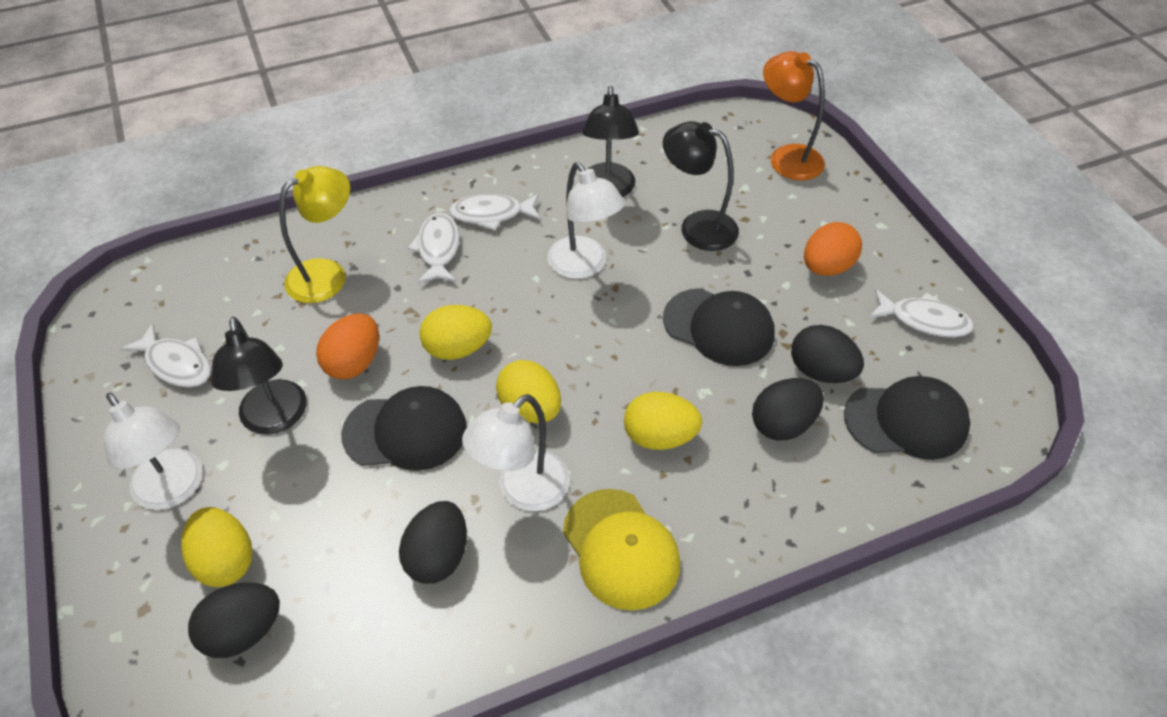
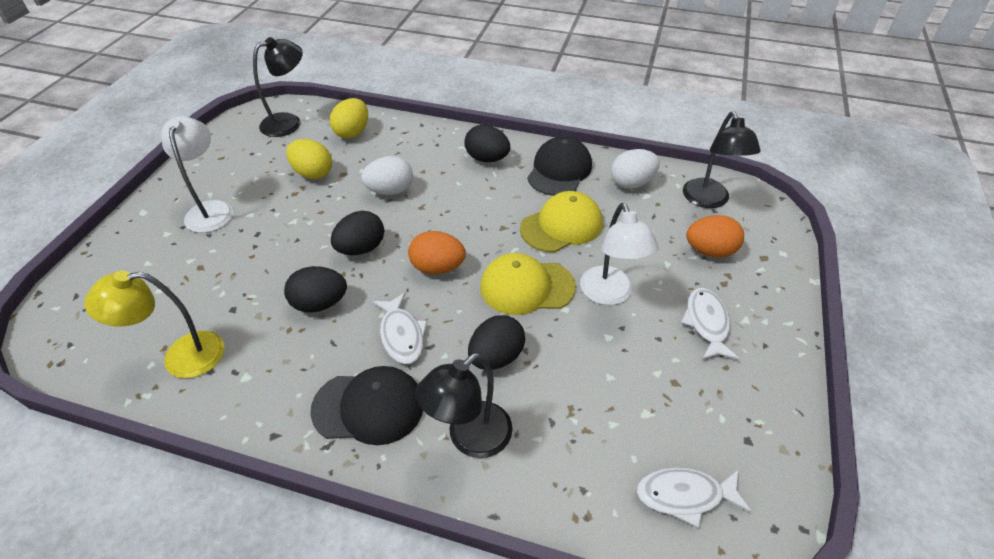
black cap: [341,386,467,471] [663,288,775,366] [844,376,970,460] = 3 -> [310,366,423,445] [527,137,592,196] = 2
orange lamp: [763,51,825,181] = 1 -> none = 0
white egg: none = 0 -> [361,156,413,195] [611,149,660,189] = 2
white fish: [120,323,211,388] [408,213,460,284] [449,194,541,231] [869,289,974,338] = 4 -> [372,292,428,364] [636,468,751,528] [681,288,740,360] = 3
white lamp: [104,393,203,510] [462,394,570,511] [547,162,625,279] = 3 -> [161,116,233,233] [580,203,659,305] = 2
yellow cap: [563,489,680,611] = 1 -> [480,253,576,315] [520,191,602,252] = 2
yellow egg: [181,507,253,587] [419,305,492,360] [496,360,561,423] [624,392,702,450] = 4 -> [286,139,332,179] [330,98,368,139] = 2

